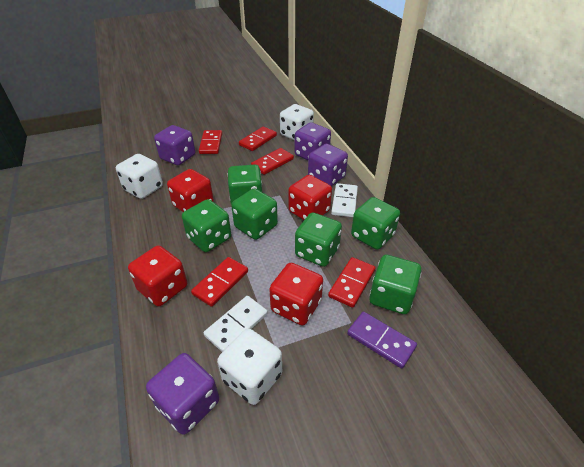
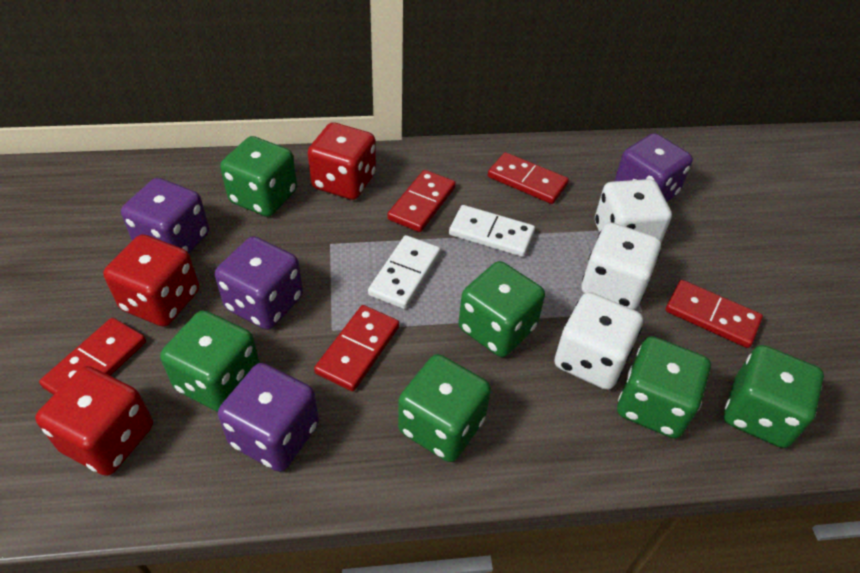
purple domino: [347,312,417,369] = 1 -> none = 0
red dice: [128,246,187,306] [167,169,214,212] [269,263,323,325] [288,175,332,220] = 4 -> [35,366,153,476] [103,234,199,327] [308,122,376,200] = 3

